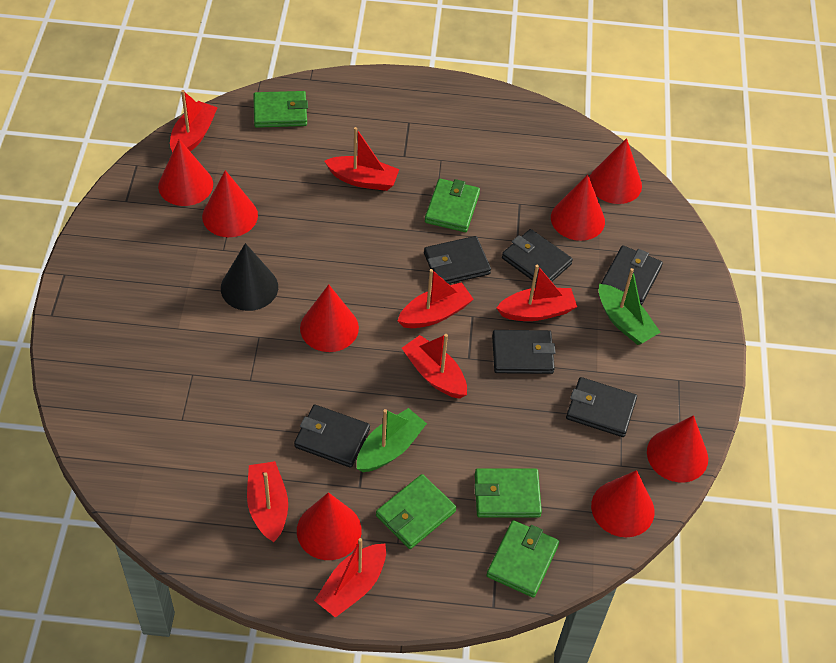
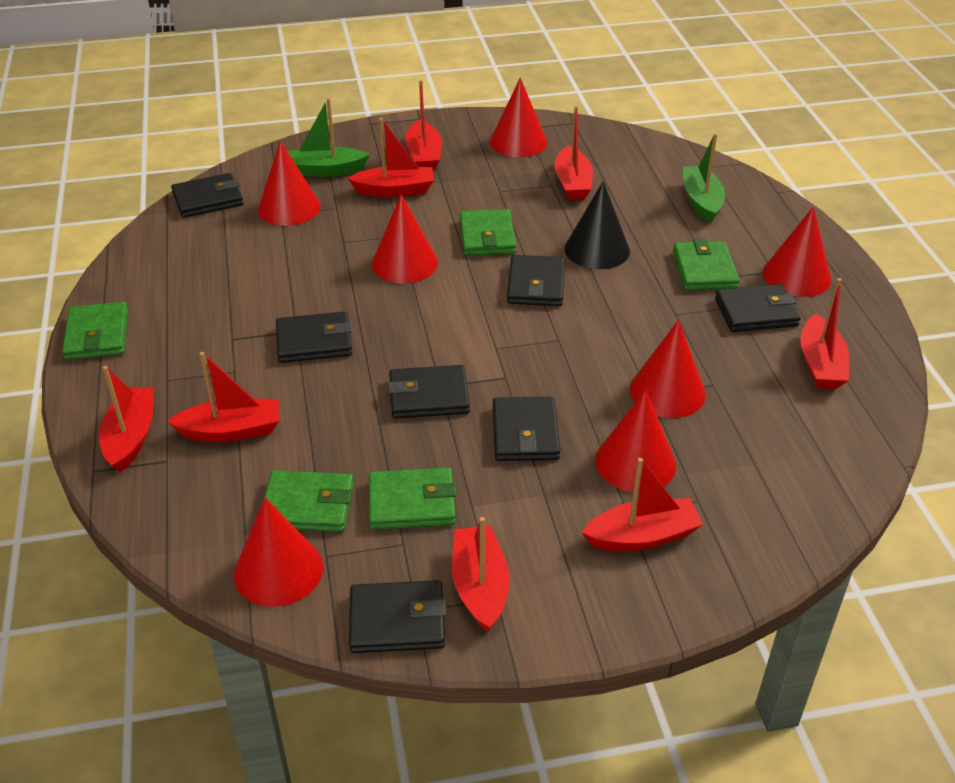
black wallet: [294,404,370,468] [424,236,491,284] [492,330,556,374] [502,229,573,282] [566,377,637,437] [601,245,663,305] = 6 -> [171,173,244,218] [276,311,352,363] [349,580,446,653] [388,365,470,419] [493,397,560,461] [507,255,565,306] [715,284,801,332] = 7
red boat: [170,90,218,153] [247,461,288,543] [314,538,386,618] [324,127,399,191] [397,269,474,328] [402,334,467,399] [496,265,577,321] = 7 -> [99,366,154,473] [167,352,279,442] [348,118,434,197] [405,80,442,171] [452,517,510,632] [555,106,593,200] [581,458,703,551] [800,278,849,389] = 8
red cone: [158,139,213,206] [202,170,258,237] [297,492,362,560] [300,285,359,352] [551,174,605,241] [589,138,642,204] [591,470,654,537] [647,415,708,482] = 8 -> [234,498,323,607] [258,141,320,226] [372,194,438,283] [490,78,547,157] [595,390,676,492] [630,320,706,418] [763,207,831,297] = 7

